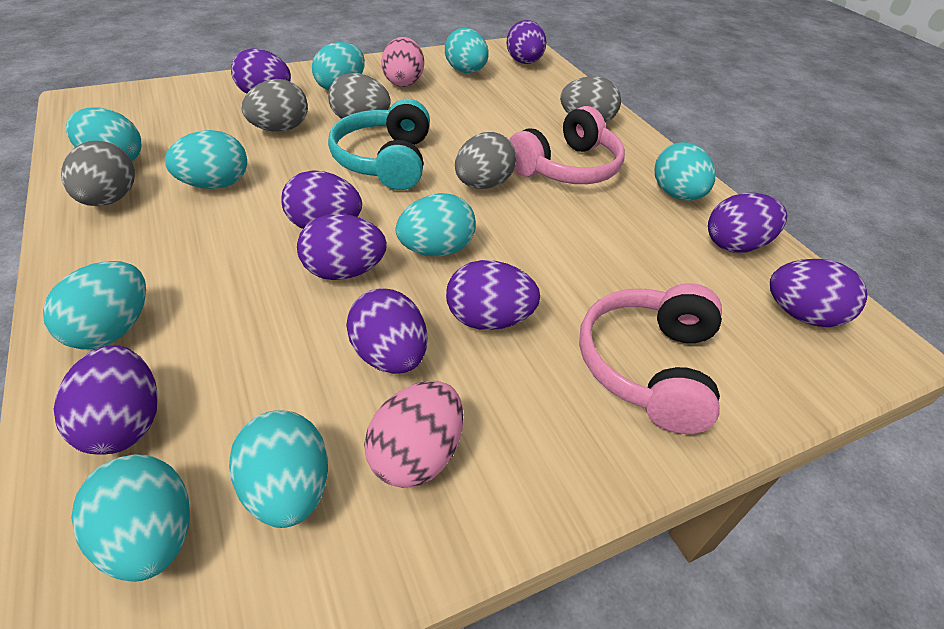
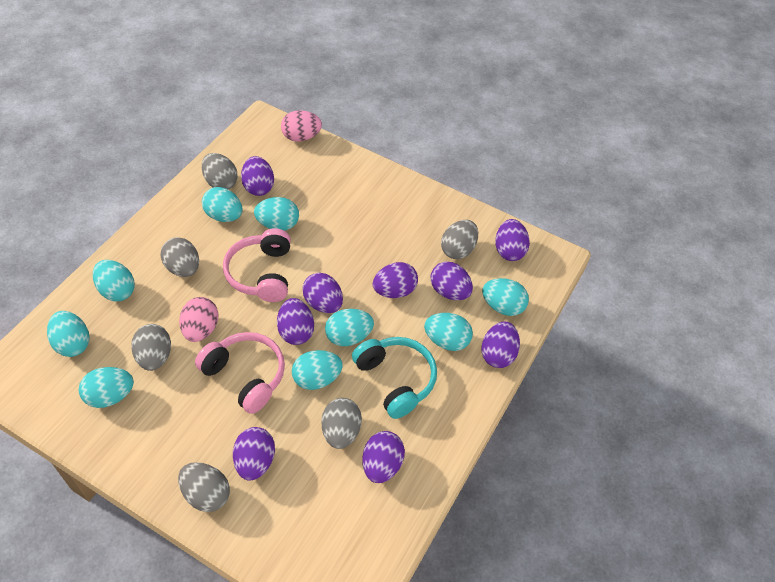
grey egg: [61,140,135,206] [242,79,308,131] [328,73,391,119] [455,132,516,189] [560,76,621,123] = 5 -> [131,324,171,371] [161,237,199,277] [178,462,230,512] [202,153,238,190] [322,398,362,449] [441,220,478,259] = 6

